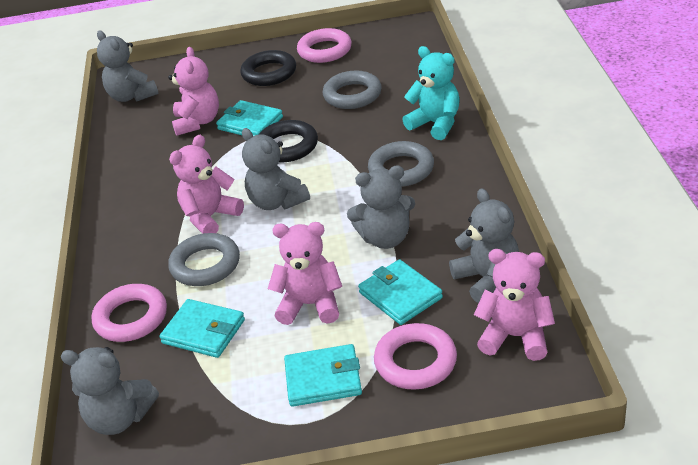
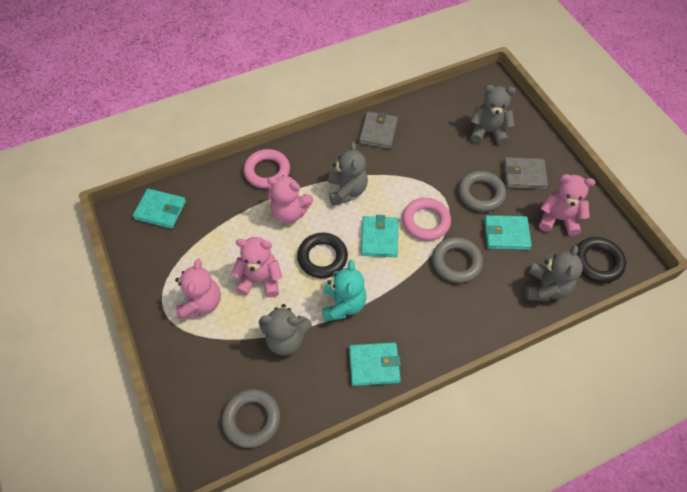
grey teddy bear: [61,347,159,435] [97,30,158,102] [242,128,310,210] [347,165,415,249] [449,188,519,303] = 5 -> [259,304,312,355] [328,142,368,206] [470,85,516,145] [525,245,583,301] = 4
grey wallet: none = 0 -> [359,111,398,149] [503,157,548,189] = 2
pink ring: [92,284,167,342] [297,28,352,63] [374,323,457,390] = 3 -> [244,149,290,189] [402,198,451,241] = 2

